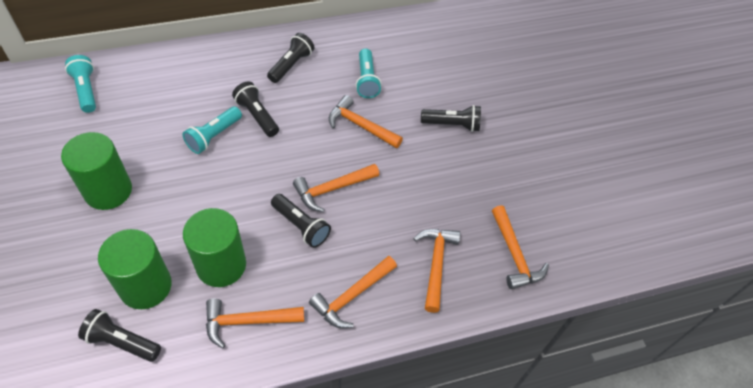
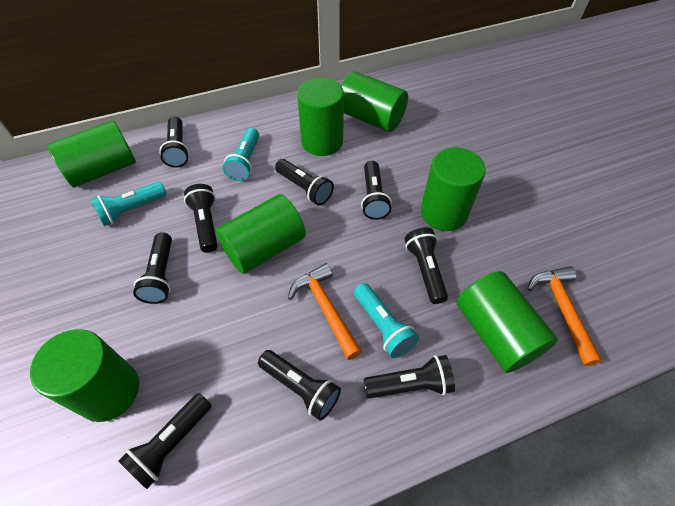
black flashlight: [78,309,161,362] [232,81,279,137] [267,33,314,83] [271,194,331,248] [421,105,481,132] = 5 -> [118,393,212,489] [133,232,172,304] [159,116,189,168] [184,184,218,253] [258,350,341,421] [275,159,334,205] [361,161,392,220] [363,355,455,399] [405,228,448,304] = 9
green cylinder: [61,132,132,210] [98,229,172,309] [183,208,246,287] = 3 -> [30,329,139,422] [48,121,136,187] [216,194,306,274] [297,78,344,156] [341,71,408,132] [421,147,486,231] [457,271,558,373] = 7
orange hammer: [206,299,304,348] [293,164,379,212] [309,256,397,328] [329,95,403,148] [413,229,460,313] [492,205,549,289] = 6 -> [288,263,362,360] [527,266,602,366] = 2

